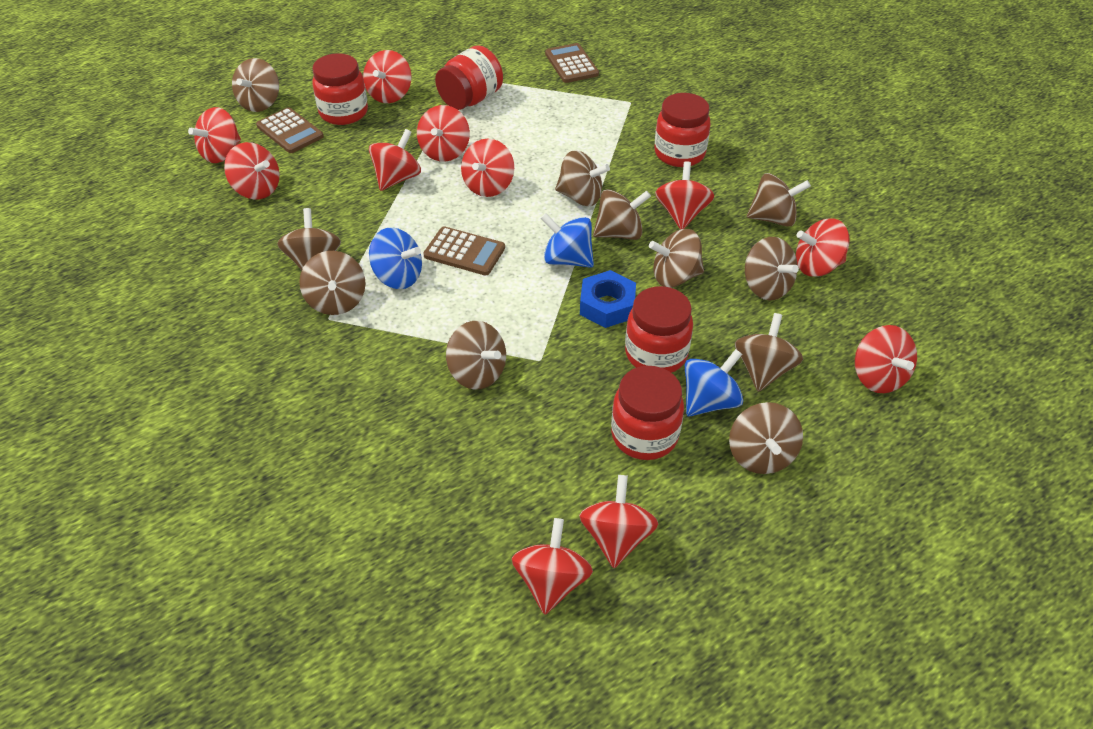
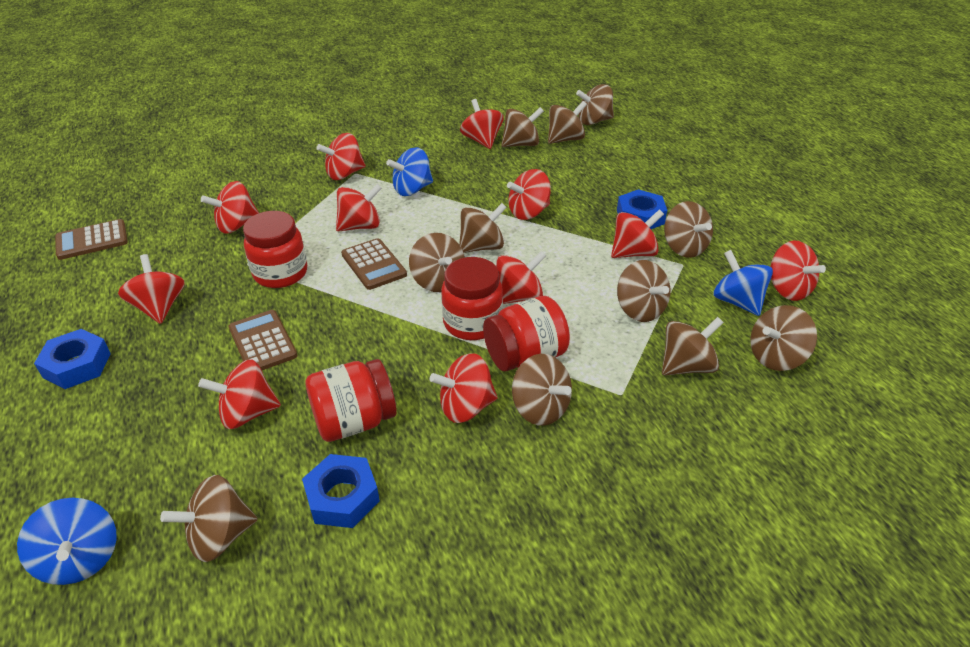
blue nut: [580,270,636,328] = 1 -> [34,329,111,389] [302,454,380,528] [617,189,667,229] = 3
red jar: [312,53,368,125] [435,45,503,110] [611,366,684,460] [625,286,693,373] [654,93,711,167] = 5 -> [243,211,307,288] [305,359,397,442] [441,257,503,340] [483,296,570,371] = 4

